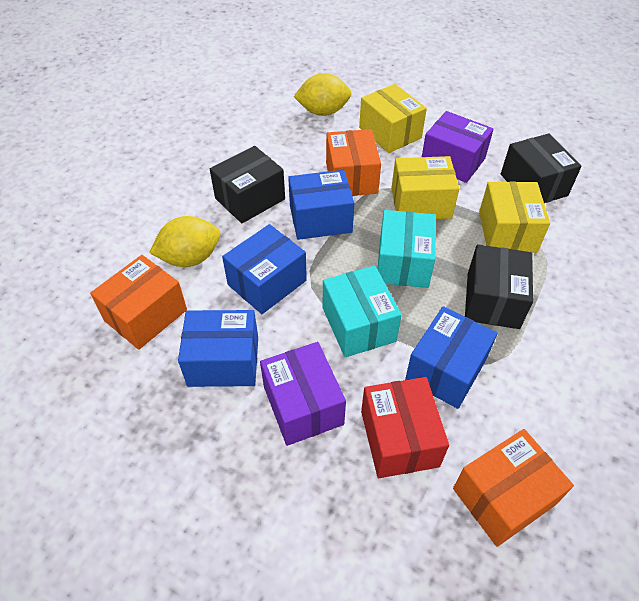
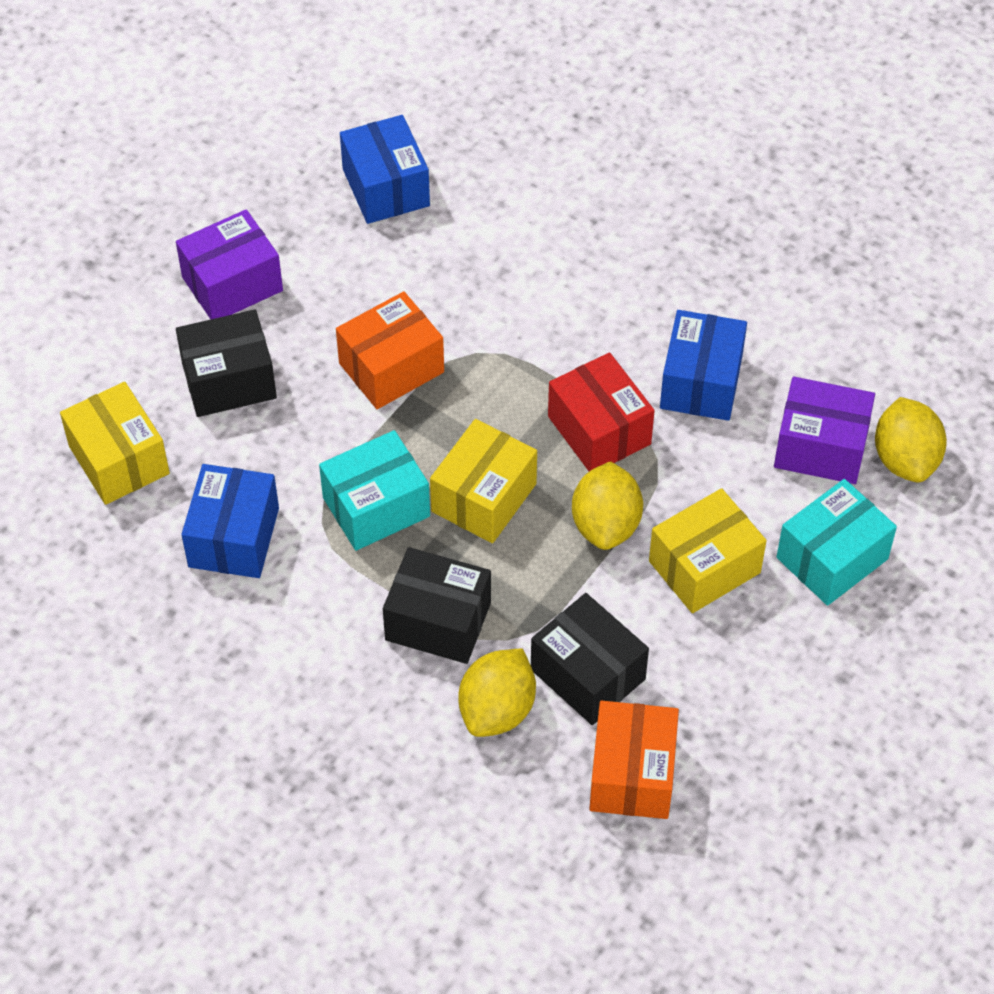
blue box: [178,310,258,387] [222,224,307,314] [288,170,354,240] [405,306,498,409] = 4 -> [181,464,279,578] [340,115,430,224] [660,310,747,421] = 3
orange box: [90,255,187,350] [326,129,381,196] [453,429,574,547] = 3 -> [336,291,444,409] [589,701,679,819] = 2
yellow lemon: [149,216,220,267] [294,73,352,116] = 2 -> [458,648,536,737] [572,461,643,550] [875,397,947,482] = 3

